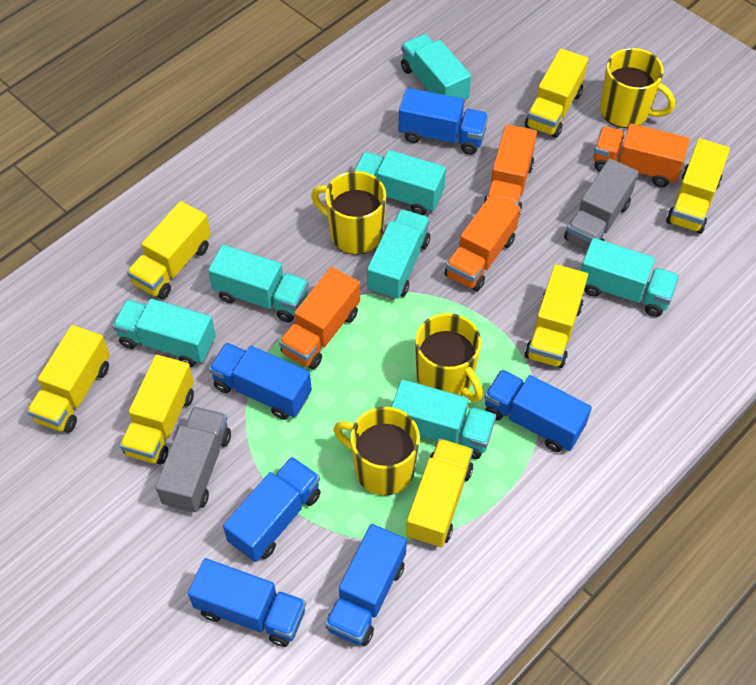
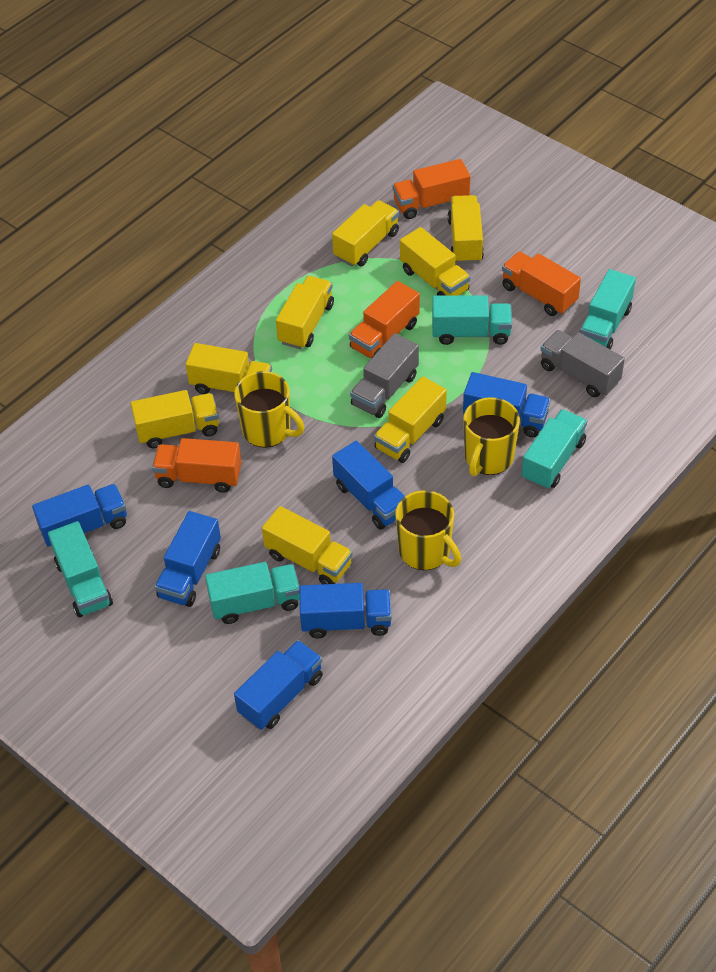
turquoise truck: [112,299,216,367] [208,245,309,322] [354,150,446,215] [367,209,430,300] [391,379,496,459] [401,34,471,102] [581,238,679,317] = 7 -> [48,521,113,617] [205,562,300,624] [432,295,512,345] [522,409,587,489] [580,269,636,349] = 5
yellow mug: [311,171,386,255] [334,407,420,496] [415,313,483,402] [600,48,675,128] = 4 -> [234,371,304,448] [395,490,461,570] [463,397,520,477] = 3
yellow truck: [27,325,110,433] [120,355,194,464] [127,201,211,299] [406,439,473,548] [525,49,588,138] [525,264,588,368] [666,138,730,234] = 7 -> [131,390,219,448] [186,343,272,394] [262,506,353,584] [276,276,334,349] [332,200,399,266] [374,376,447,463] [400,227,470,296] [448,195,484,264] = 8

